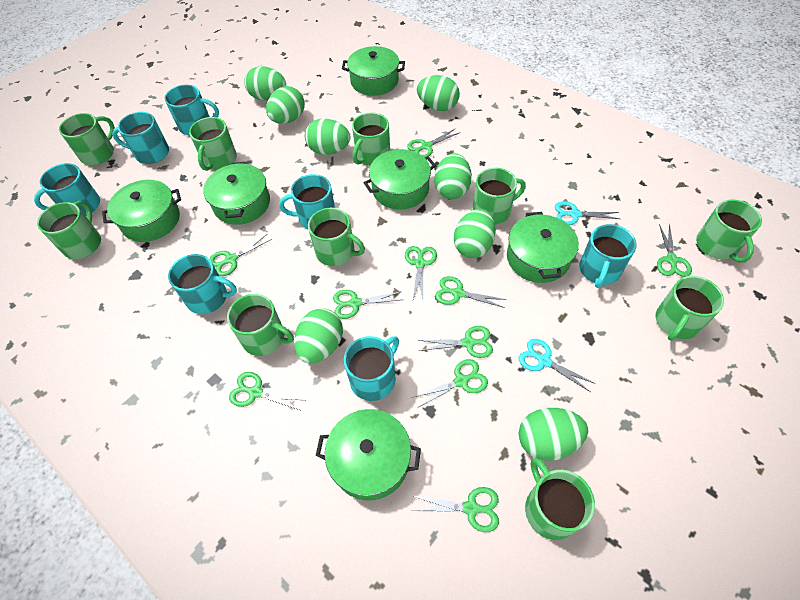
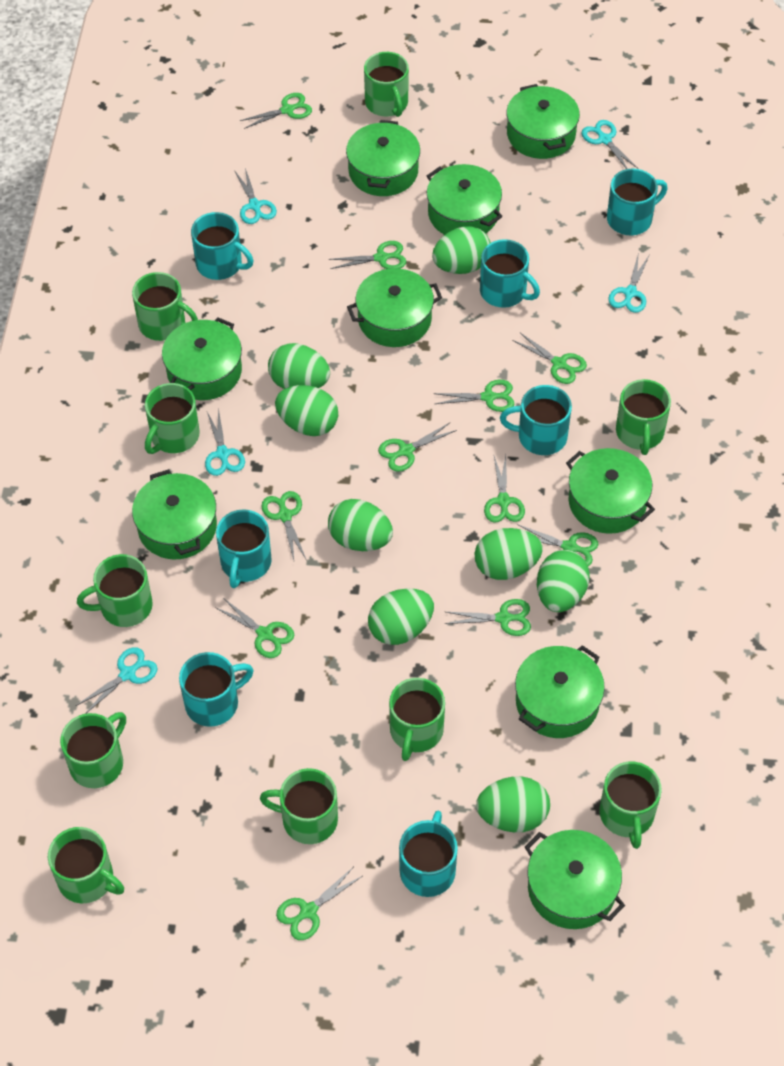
green pot: [102,180,181,242] [203,162,270,225] [316,409,421,501] [342,46,405,96] [363,149,436,210] [507,212,579,283] = 6 -> [132,469,217,560] [162,317,242,400] [346,120,420,196] [347,268,442,347] [427,164,503,235] [506,84,580,159] [515,645,605,738] [525,830,625,929] [566,448,655,534] = 9
green scissors: [209,234,272,276] [229,372,304,411] [333,290,402,319] [405,246,437,299] [407,128,461,157] [412,359,488,408] [412,487,499,532] [418,326,493,358] [435,276,507,308] [657,224,692,277] = 10 -> [215,598,294,658] [240,93,312,129] [261,491,306,560] [276,867,362,940] [329,241,406,269] [378,422,457,472] [433,380,514,412] [445,599,531,636] [484,455,525,522] [512,332,587,384] [517,524,598,566] = 11
turquoise scissors: [518,339,595,392] [555,201,620,225] = 2 -> [76,647,158,714] [205,408,245,476] [235,168,277,224] [581,120,638,169] [608,252,649,313] = 5

